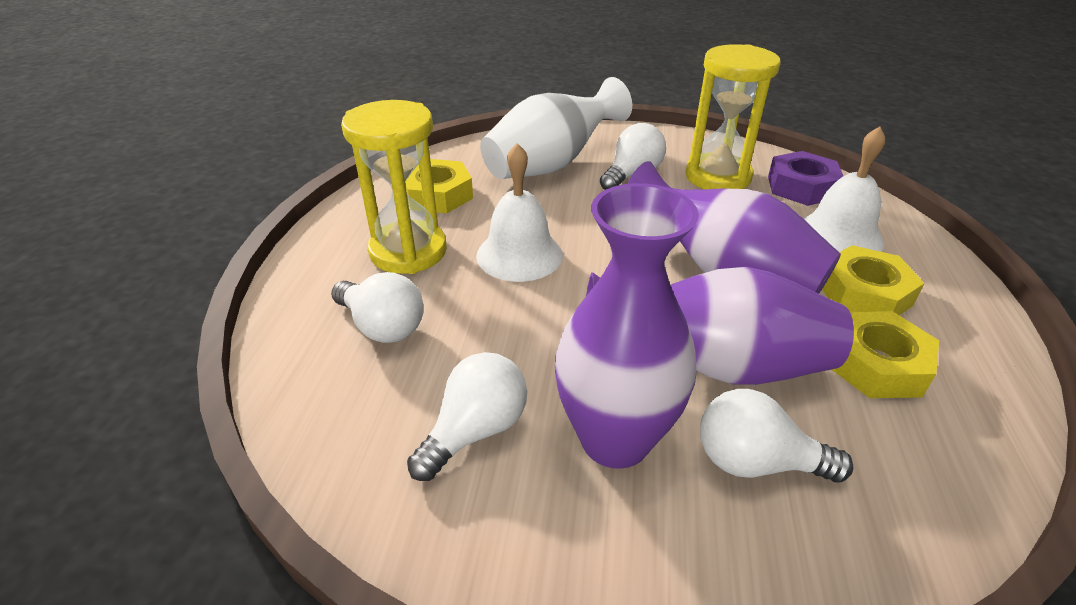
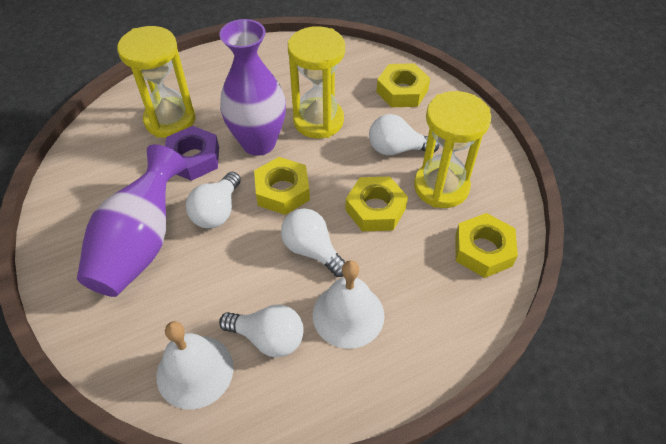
purple vase: [555,183,699,469] [586,267,854,385] [627,161,841,294] = 3 -> [77,144,187,297] [219,19,286,156] = 2
white vase: [480,77,632,179] = 1 -> none = 0
yellow hourglass: [341,100,447,274] [685,44,780,189] = 2 -> [117,26,196,138] [288,26,345,138] [414,91,491,208] = 3
yellow nut: [405,159,473,213] [822,245,924,315] [831,311,939,398] = 3 -> [254,157,310,215] [345,176,408,231] [376,63,430,107] [455,213,518,278] = 4

